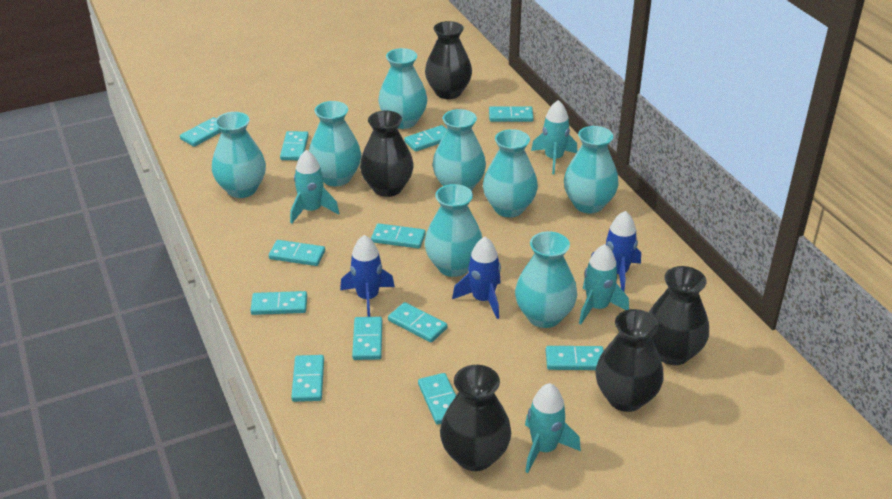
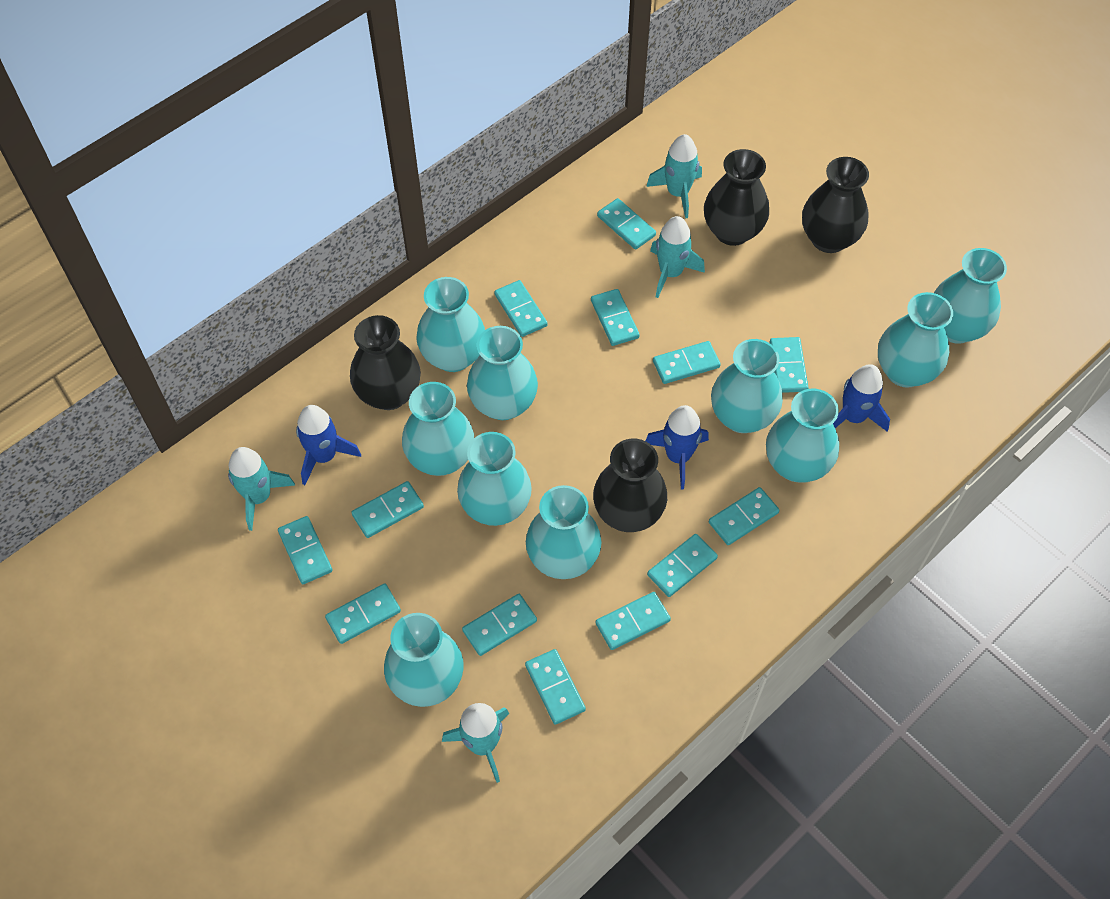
black vase: [360,111,414,197] [425,21,472,99] [440,365,511,471] [595,309,664,412] [648,266,709,365] = 5 -> [350,315,421,410] [593,439,667,532] [704,149,769,246] [802,157,869,253] = 4
turquoise domino: [180,117,221,147] [250,291,307,315] [269,240,325,266] [280,131,309,160] [291,355,324,402] [352,317,382,360] [371,223,426,248] [388,302,447,343] [404,125,447,152] [418,373,456,425] [489,106,534,122] [546,346,604,370] = 12 -> [278,516,332,584] [325,583,401,644] [351,481,424,538] [462,594,537,656] [494,280,547,337] [525,649,586,725] [591,289,640,346] [595,592,671,650] [597,198,656,250] [647,534,718,597] [653,341,721,384] [709,487,779,545] [769,337,808,393] = 13
turquoise vase: [212,112,266,198] [309,101,361,186] [378,48,428,129] [425,184,482,277] [432,109,486,191] [483,129,538,217] [515,231,577,328] [564,126,619,214] = 8 -> [384,613,464,707] [402,382,474,476] [416,277,485,372] [457,432,532,526] [467,326,538,420] [526,485,602,579] [711,339,783,433] [766,389,839,483] [878,292,953,388] [934,248,1007,344] = 10

